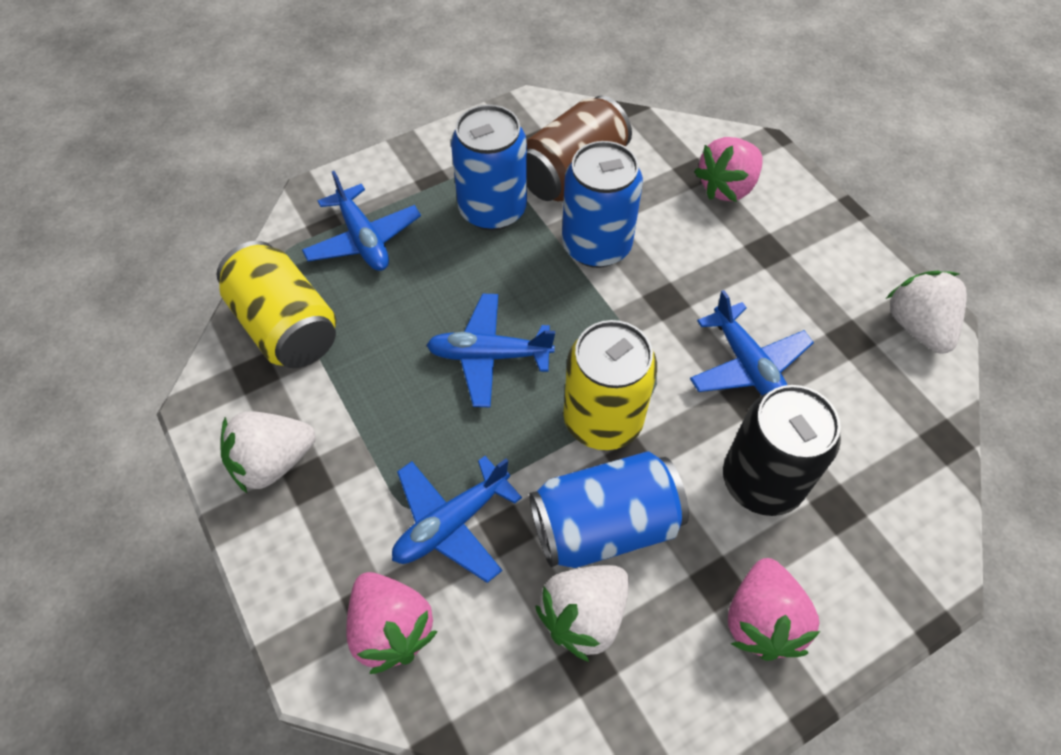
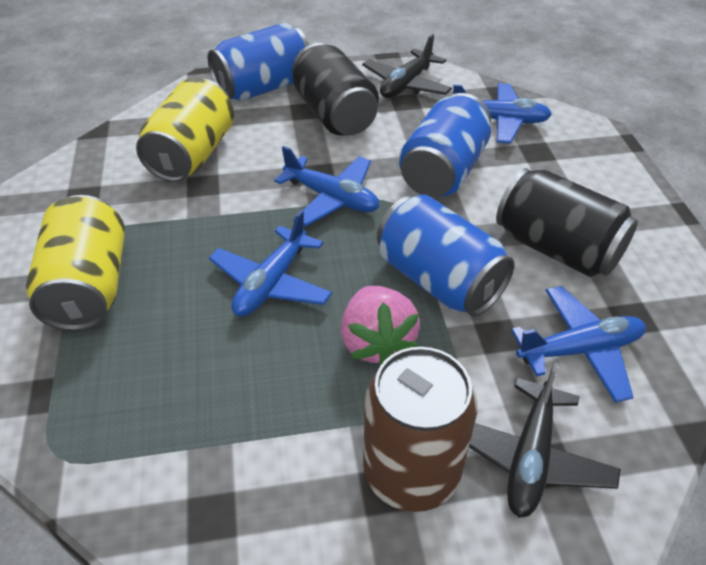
black can: [723,385,841,516] = 1 -> [292,43,379,136] [496,168,638,277] = 2
black plane: none = 0 -> [362,34,452,98] [469,362,620,518] = 2
pink strawberry: [346,572,438,674] [694,137,762,202] [728,558,821,661] = 3 -> [341,286,420,366] = 1
white strawberry: [221,411,316,494] [535,565,629,662] [886,271,967,354] = 3 -> none = 0

